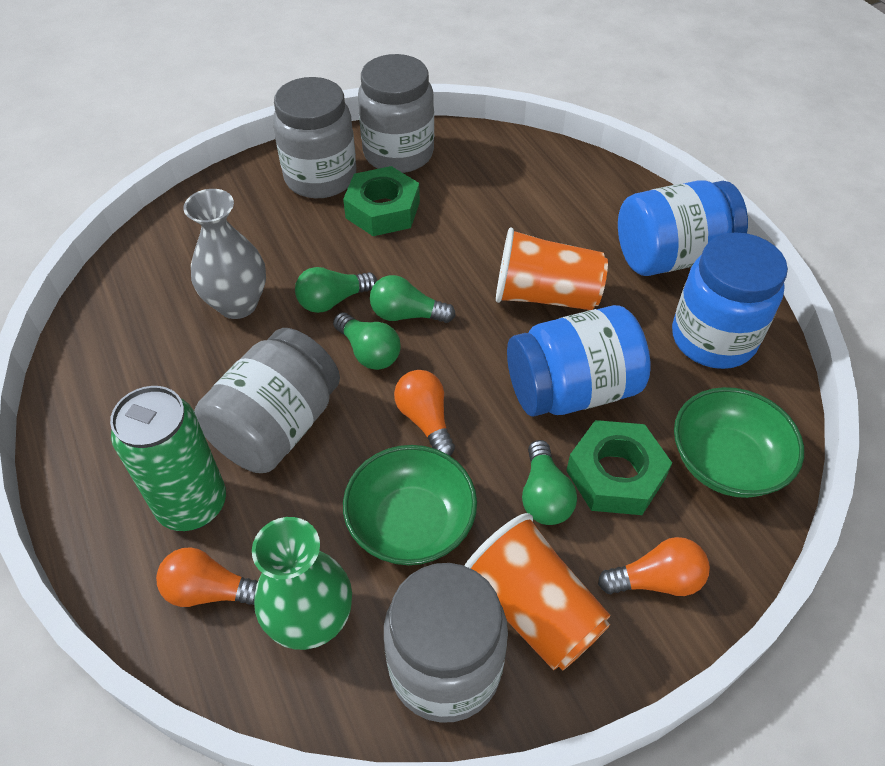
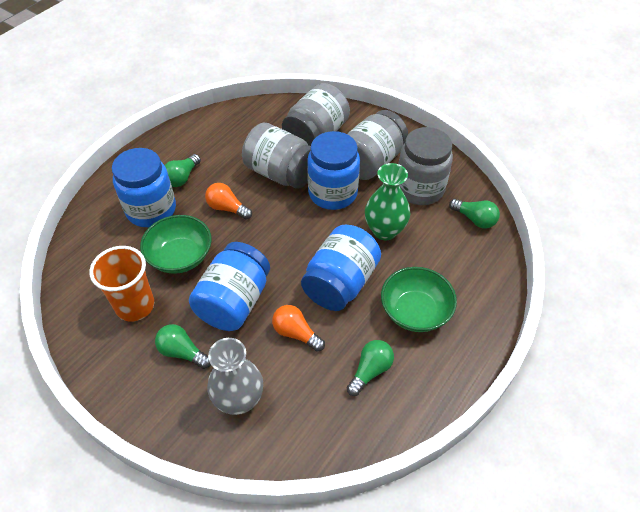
blue jar: [507,305,651,417] [618,180,748,276] [672,232,788,369] = 3 -> [112,148,176,227] [189,242,270,331] [301,225,381,311] [307,131,360,210] = 4
green can: [110,386,226,531] = 1 -> none = 0
green nut: [343,166,420,236] [566,420,672,515] = 2 -> none = 0
orange cup: [464,513,610,670] [496,227,608,310] = 2 -> [89,246,154,321] = 1
orange light bulb: [156,547,258,607] [394,370,455,456] [598,537,710,596] = 3 -> [205,183,252,220] [272,305,325,352] = 2

